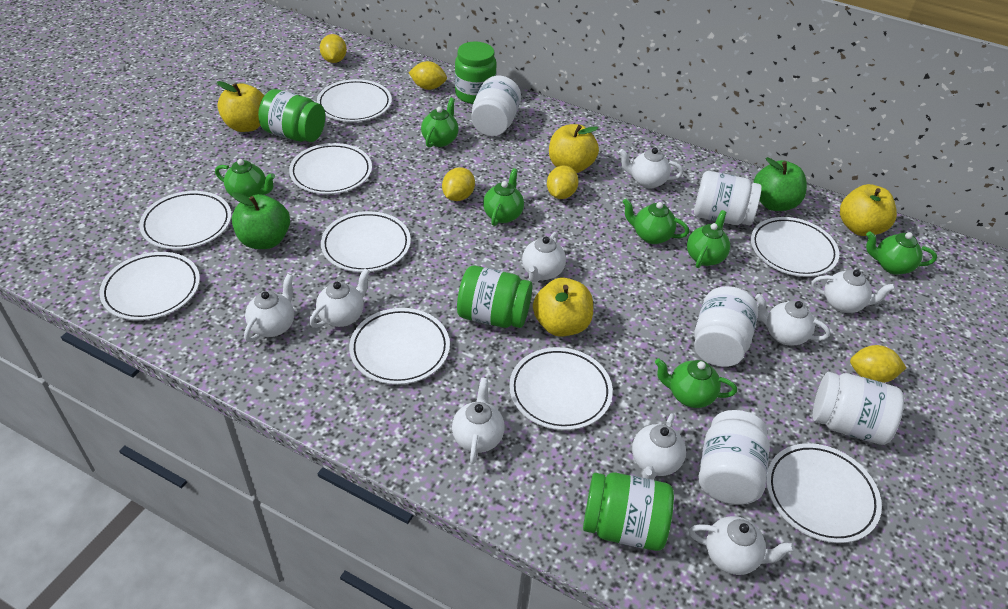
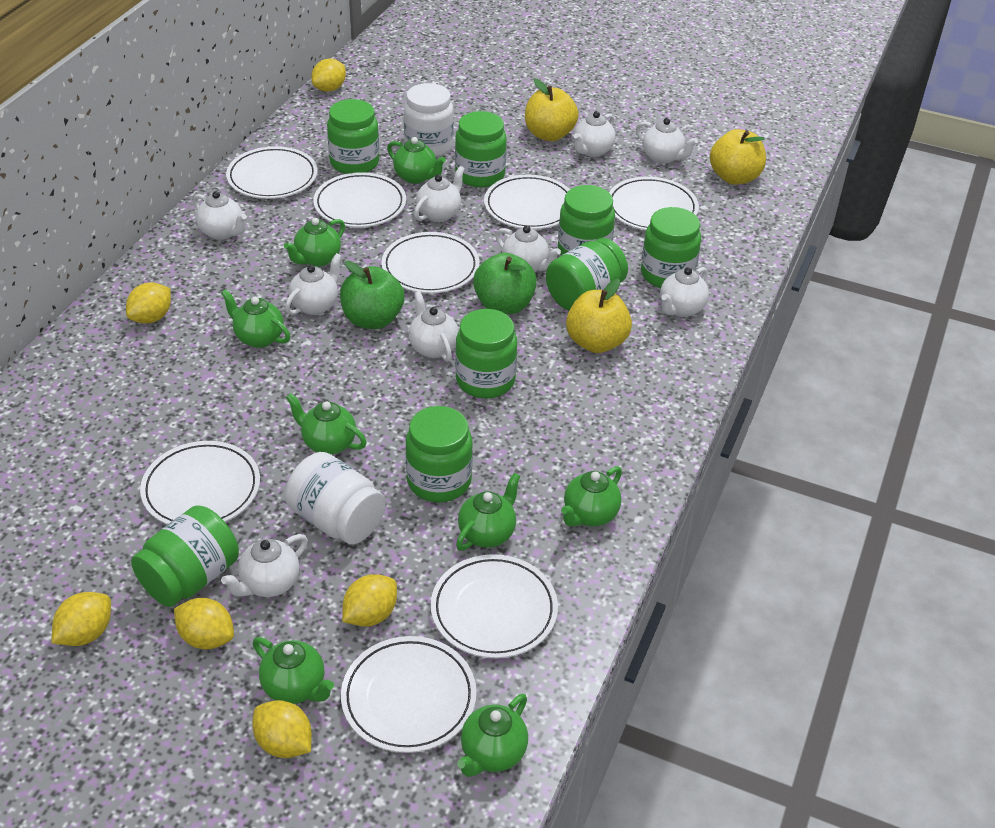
green jar: [258,89,325,142] [455,42,497,104] [457,266,532,328] [583,472,674,551] = 4 -> [131,505,239,607] [327,99,379,174] [405,406,473,502] [455,111,507,187] [455,309,517,398] [546,238,628,310] [558,185,615,256] [641,207,701,288] = 8
green teapot: [215,159,275,197] [421,98,459,148] [483,168,524,226] [622,199,689,244] [655,358,737,408] [687,210,730,268] [866,232,937,275] = 7 -> [221,289,290,348] [253,637,334,704] [284,218,345,267] [286,393,367,455] [387,137,446,184] [456,473,520,551] [457,694,528,777] [561,466,622,527] = 8
white jar: [471,75,521,136] [694,171,762,225] [694,286,758,367] [699,410,770,505] [813,372,904,445] = 5 -> [285,452,385,545] [404,83,454,157] = 2
white plate: [99,252,200,320] [139,191,231,250] [289,143,372,194] [317,79,392,122] [321,211,411,272] [349,308,450,385] [509,347,613,430] [751,217,839,277] [766,443,882,543] = 9 -> [140,441,260,525] [226,146,317,199] [313,172,406,228] [341,636,476,753] [382,232,479,293] [431,554,558,658] [484,174,570,229] [609,177,699,230] = 8
yellow apple: [217,81,264,132] [533,278,593,337] [549,124,599,173] [840,184,897,236] = 4 -> [525,79,579,141] [566,279,632,353] [710,129,766,185] = 3
yellow lemon: [320,34,347,63] [408,61,447,90] [442,167,475,201] [547,165,579,199] [850,345,907,383] = 5 -> [52,592,111,646] [126,282,171,324] [174,598,234,649] [252,700,312,758] [311,59,346,92] [342,574,397,627] = 6

